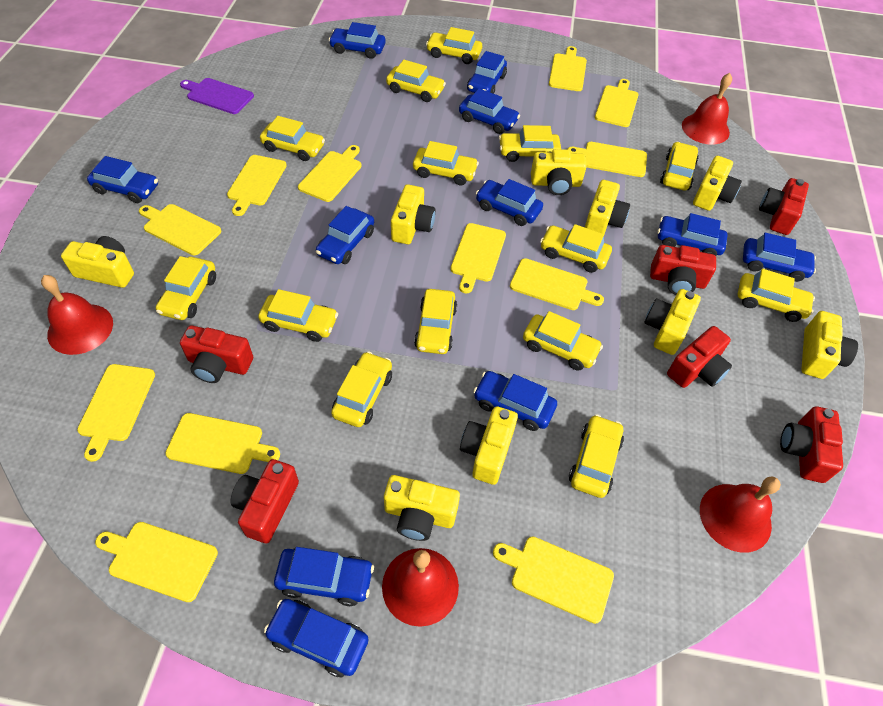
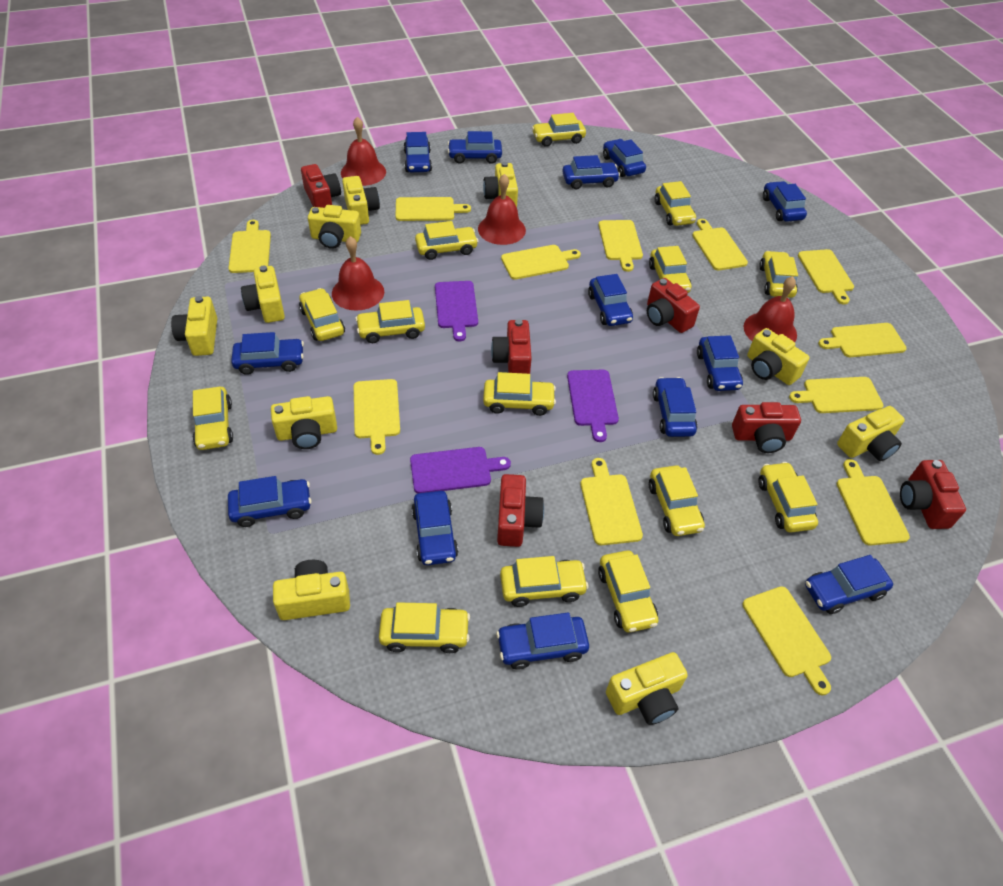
blue car: [87,156,158,203] [264,599,368,677] [274,547,374,606] [316,206,374,264] [329,22,386,59] [459,89,520,134] [467,51,507,94] [473,371,557,431] [476,179,543,226] [657,213,728,256] [743,233,816,282] = 11 -> [228,476,311,527] [231,332,304,375] [404,132,432,172] [412,491,458,565] [448,131,502,164] [496,612,589,670] [562,155,620,189] [588,274,633,326] [603,139,646,177] [653,377,697,437] [697,335,743,391] [763,181,807,222] [805,555,893,614] = 13
purple cutting board: [180,78,254,114] = 1 -> [410,447,511,493] [435,281,478,341] [567,370,619,442] = 3
yellow camera: [61,236,134,288] [384,475,460,541] [391,184,436,244] [460,406,518,485] [531,149,587,195] [585,180,630,234] [645,289,701,355] [693,156,742,211] [801,311,858,379] = 9 -> [171,296,217,356] [241,265,285,323] [271,396,337,449] [273,560,350,620] [308,205,361,249] [342,176,380,225] [483,162,518,207] [606,652,688,725] [747,328,810,385] [837,406,905,461] = 10

